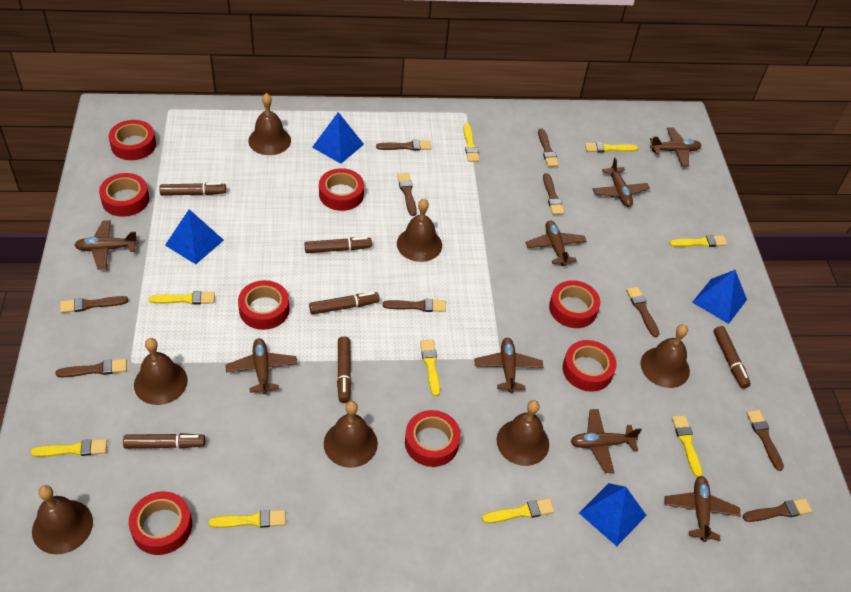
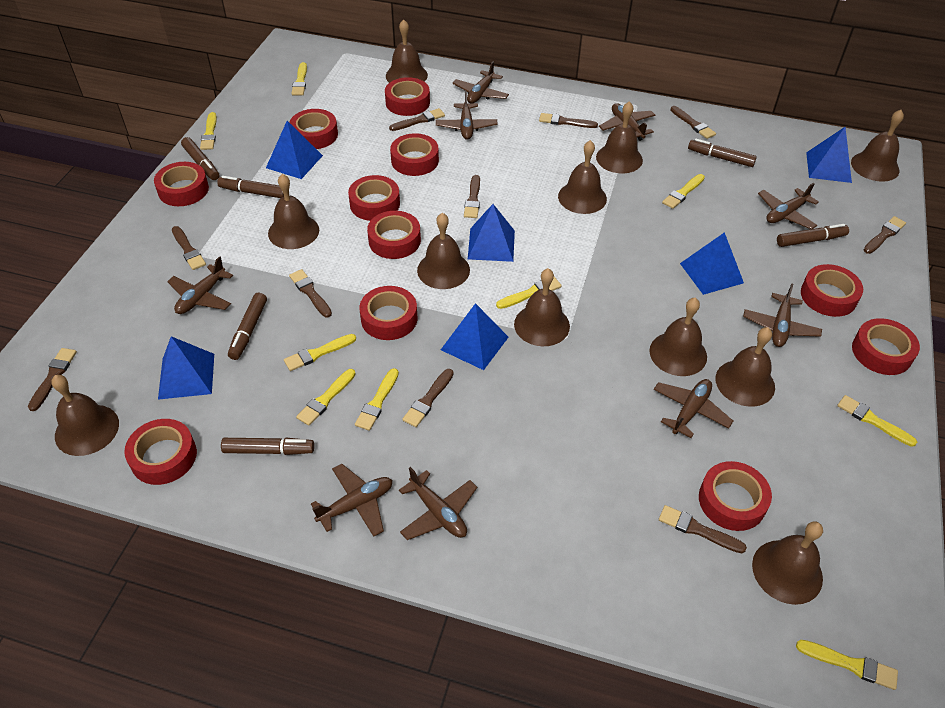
blue pyramid: [165,209,224,264] [312,112,364,164] [579,483,647,546] [692,270,747,324] = 4 -> [158,336,214,400] [266,121,323,179] [441,303,508,370] [468,204,515,262] [680,232,744,295] [806,127,852,183] = 6
brown bell: [32,485,93,554] [134,338,188,405] [248,93,291,155] [324,401,378,468] [397,199,442,262] [497,400,549,466] [641,324,690,388] = 7 -> [51,375,119,456] [268,174,319,249] [386,19,428,83] [417,213,470,289] [514,268,570,346] [558,140,607,214] [596,101,643,173] [649,298,707,376] [716,327,775,407] [752,521,823,605] [851,110,904,182] = 11
brown plane: [74,220,138,270] [225,338,297,394] [474,338,543,393] [525,221,587,266] [571,409,642,473] [593,158,650,207] [650,128,702,166] [665,476,741,542] = 8 -> [167,256,233,314] [311,464,392,537] [399,467,477,540] [436,91,498,140] [452,61,509,103] [599,103,655,141] [653,379,733,438] [743,283,822,347] [758,182,819,229] = 9
red tape: [99,173,149,217] [109,120,156,160] [129,491,192,555] [238,280,290,330] [319,168,364,211] [405,410,461,467] [549,280,600,328] [563,340,617,392] = 8 -> [124,419,197,485] [154,162,209,206] [289,109,338,149] [348,175,400,221] [360,286,418,340] [367,211,421,259] [385,77,430,116] [390,133,439,176] [699,461,772,531] [801,264,863,317] [852,318,920,375] = 11

